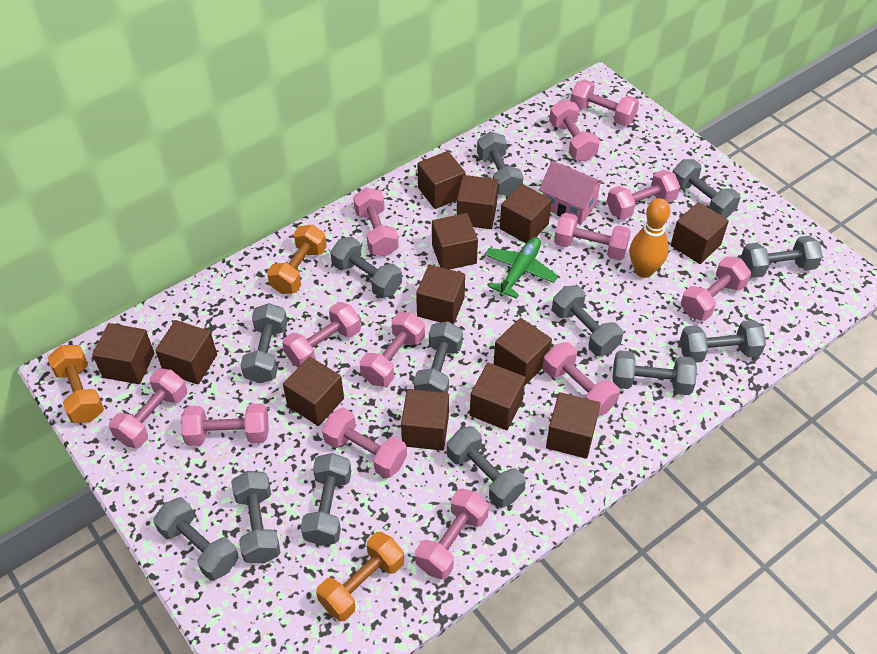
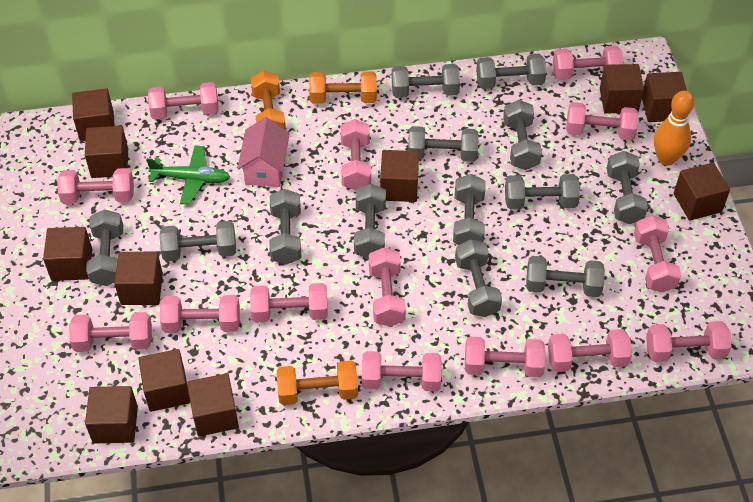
brown cube: [92,323,154,384] [155,320,217,384] [283,356,344,426] [401,389,449,451] [416,265,465,324] [417,151,466,209] [432,213,478,269] [457,175,498,229] [470,363,526,430] [494,318,552,385] [500,184,552,243] [546,392,601,459] [671,202,729,264] = 13 -> [43,227,93,281] [72,88,115,142] [85,126,128,178] [85,386,138,444] [114,252,163,305] [138,349,190,412] [187,373,239,437] [380,150,419,202] [600,64,644,113] [642,72,687,122] [674,163,730,221] = 11
pink dumbbell: [109,369,187,448] [181,403,269,446] [282,302,361,367] [322,408,407,478] [353,188,399,257] [360,312,425,387] [415,489,489,580] [543,342,620,416] [549,99,600,161] [554,213,631,260] [570,79,639,126] [607,170,680,219] [681,257,751,321] = 13 -> [57,168,134,204] [69,312,152,352] [148,82,219,119] [160,295,240,333] [250,283,328,323] [341,119,371,190] [362,351,442,391] [369,248,406,327] [465,337,546,377] [548,329,632,372] [553,45,624,80] [566,102,639,140] [634,215,681,292] [646,321,732,362] = 14

